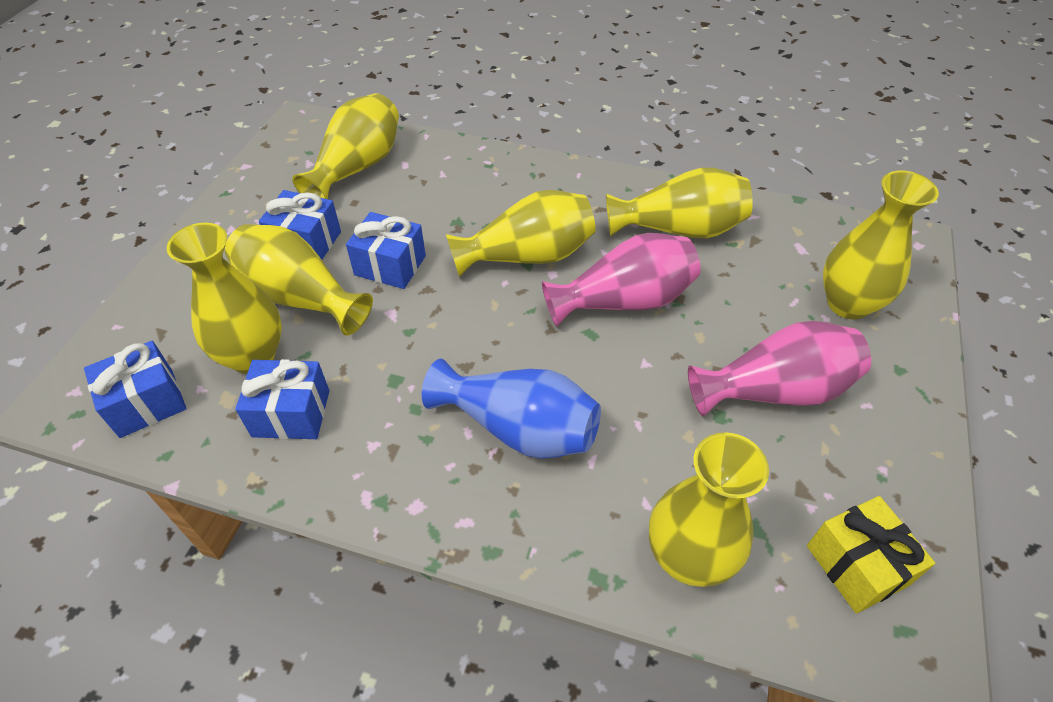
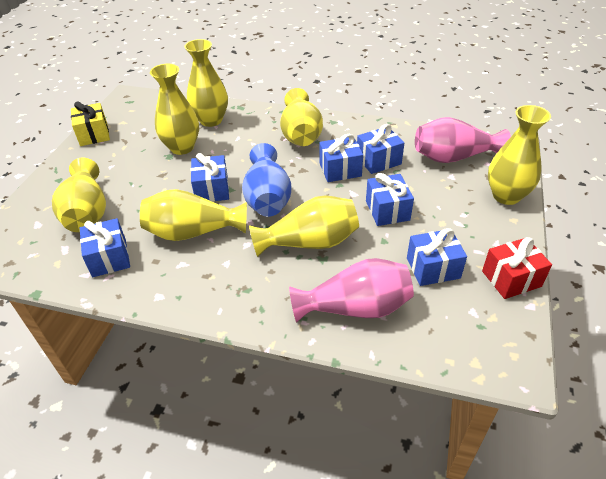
blue gift: [84,341,187,438] [235,359,329,439] [259,190,341,260] [346,212,426,289] = 4 -> [80,218,130,277] [191,153,229,202] [319,134,363,182] [357,124,404,174] [366,173,414,226] [407,228,467,286] = 6
red gift: none = 0 -> [482,237,552,299] = 1

